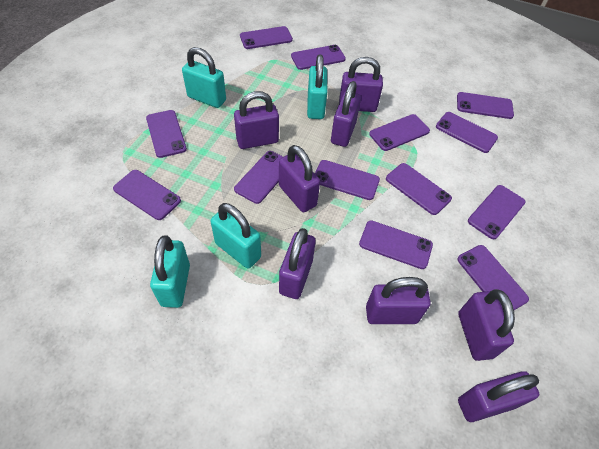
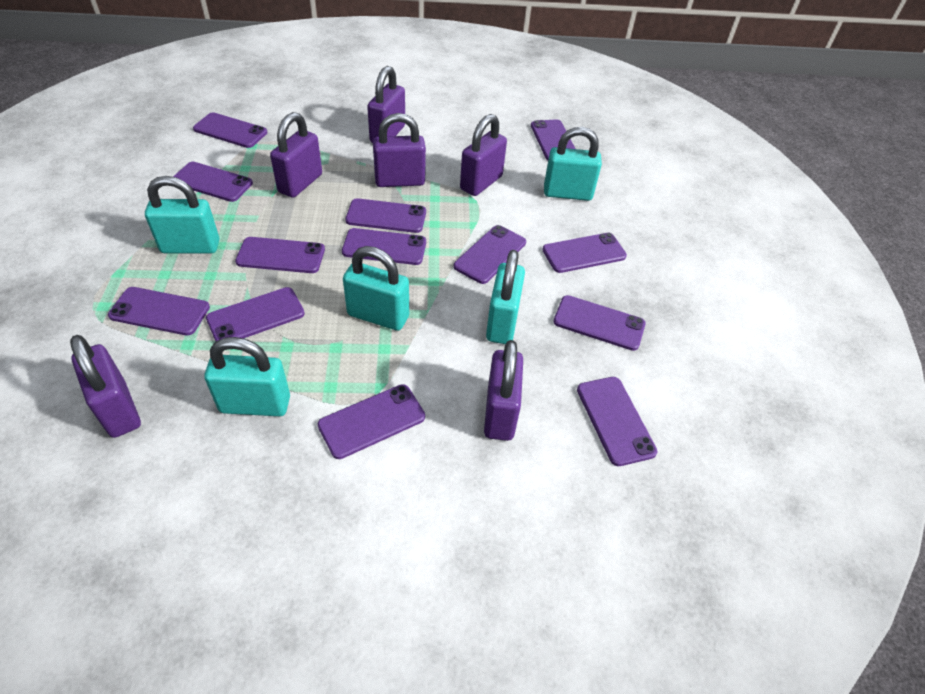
purple padlock: [234,91,279,149] [279,145,320,212] [279,228,316,299] [331,81,361,147] [339,57,383,112] [366,277,431,324] [458,289,515,361] [458,371,539,422] = 8 -> [70,335,141,438] [270,112,322,198] [367,66,405,143] [373,113,426,187] [460,114,507,196] [484,340,523,441] = 6
turquoise padlock: [150,236,190,308] [182,47,226,108] [210,203,261,269] [307,55,327,119] = 4 -> [145,176,219,254] [204,337,290,416] [343,246,409,331] [486,250,525,344] [544,127,602,201] = 5

